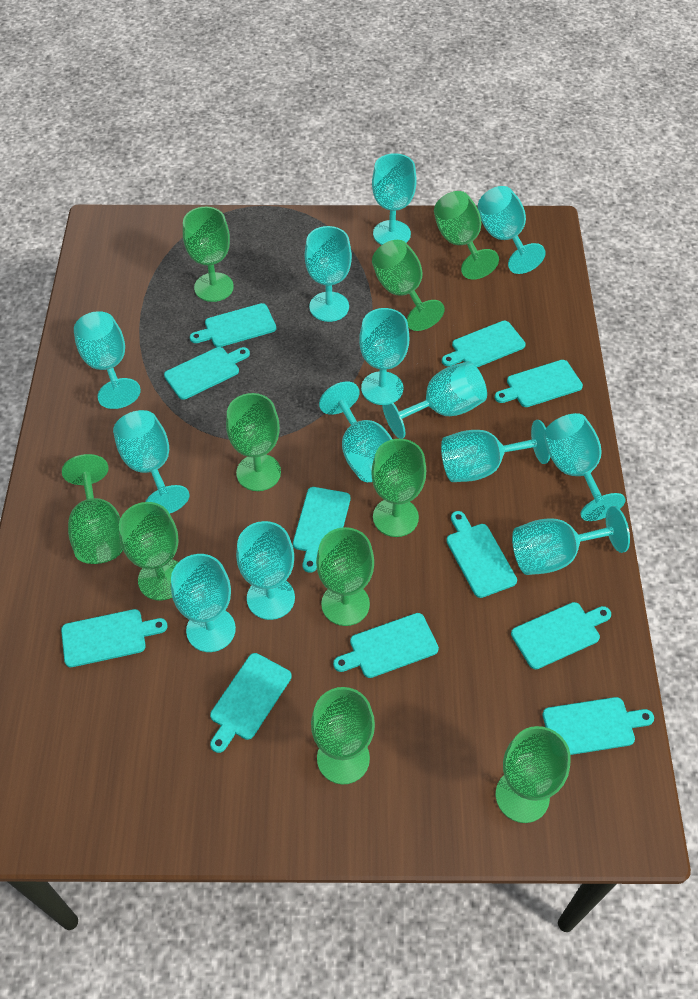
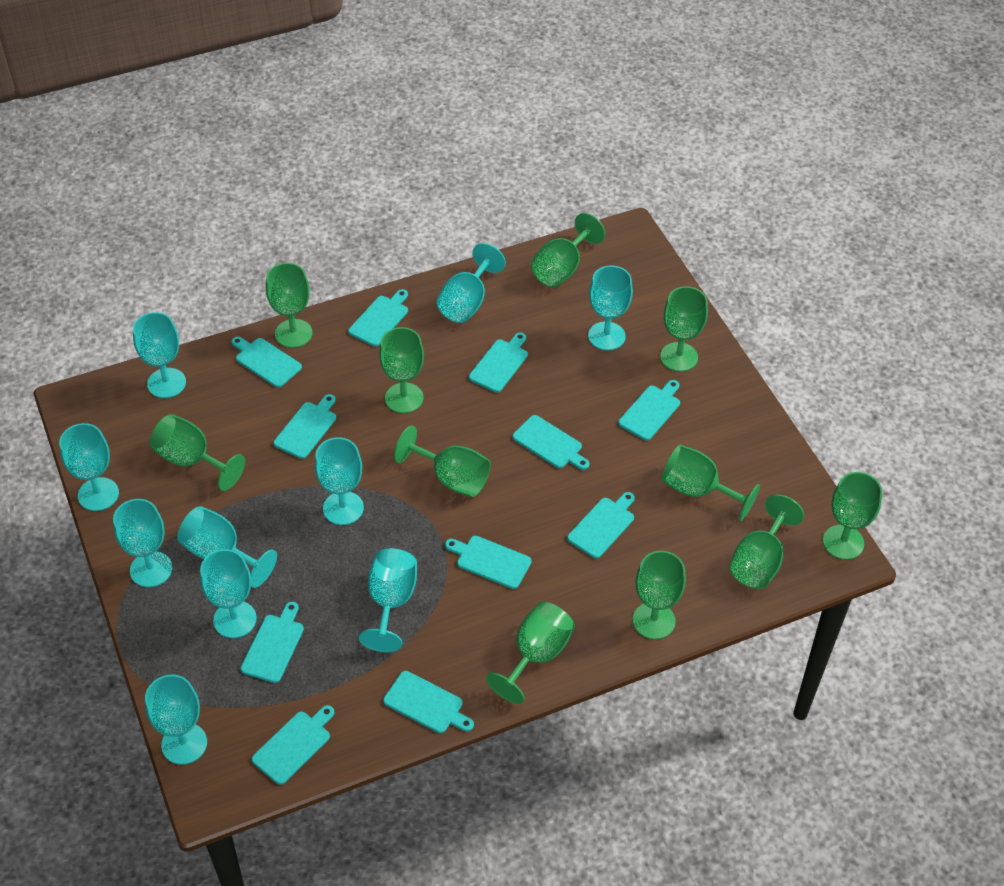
green goblet: [62,454,123,564] [119,502,179,601] [183,207,234,302] [226,393,281,491] [311,687,375,785] [316,527,374,626] [371,439,426,537] [372,240,445,331] [434,191,499,280] [496,726,571,823] = 10 -> [150,414,245,491] [266,263,313,348] [379,327,424,413] [394,425,491,497] [486,602,575,704] [531,213,605,287] [633,551,686,639] [660,286,708,372] [661,445,760,521] [729,494,804,589] [823,472,882,560] = 11
turquoise goblet: [74,311,141,409] [113,410,189,513] [171,554,236,652] [236,521,295,620] [305,226,352,322] [319,382,392,482] [359,308,409,405] [372,153,417,245] [382,361,487,439] [441,420,551,482] [477,186,546,274] [512,506,630,575] [546,413,626,521] = 13 -> [59,423,119,511] [113,499,172,587] [133,312,186,398] [145,674,207,765] [177,506,277,588] [200,549,257,638] [315,437,364,525] [359,548,417,652] [437,243,506,323] [588,266,633,350] = 10

